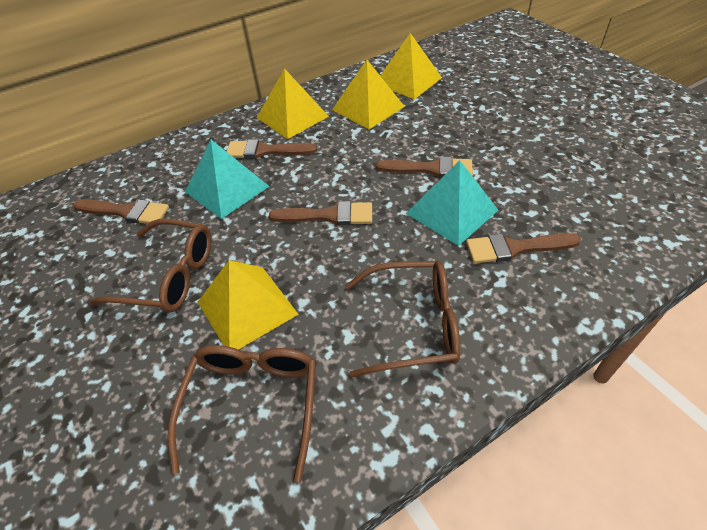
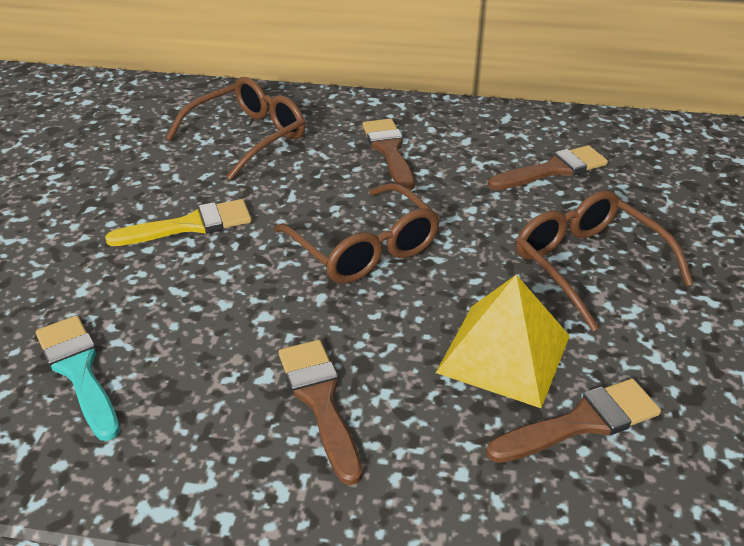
brown brush: [73,199,169,224] [227,139,317,159] [269,201,372,225] [376,157,473,178] [466,233,581,263] = 5 -> [279,340,362,485] [363,119,415,190] [486,379,661,463] [488,145,608,190] = 4
turquoise brush: none = 0 -> [36,315,120,441] = 1
turquoise pyramid: [185,140,270,219] [406,160,498,246] = 2 -> none = 0
yellow brush: none = 0 -> [105,199,252,246] = 1
yellow pyramid: [198,260,299,350] [257,68,329,139] [332,60,405,129] [380,33,442,99] = 4 -> [436,275,570,408] = 1

